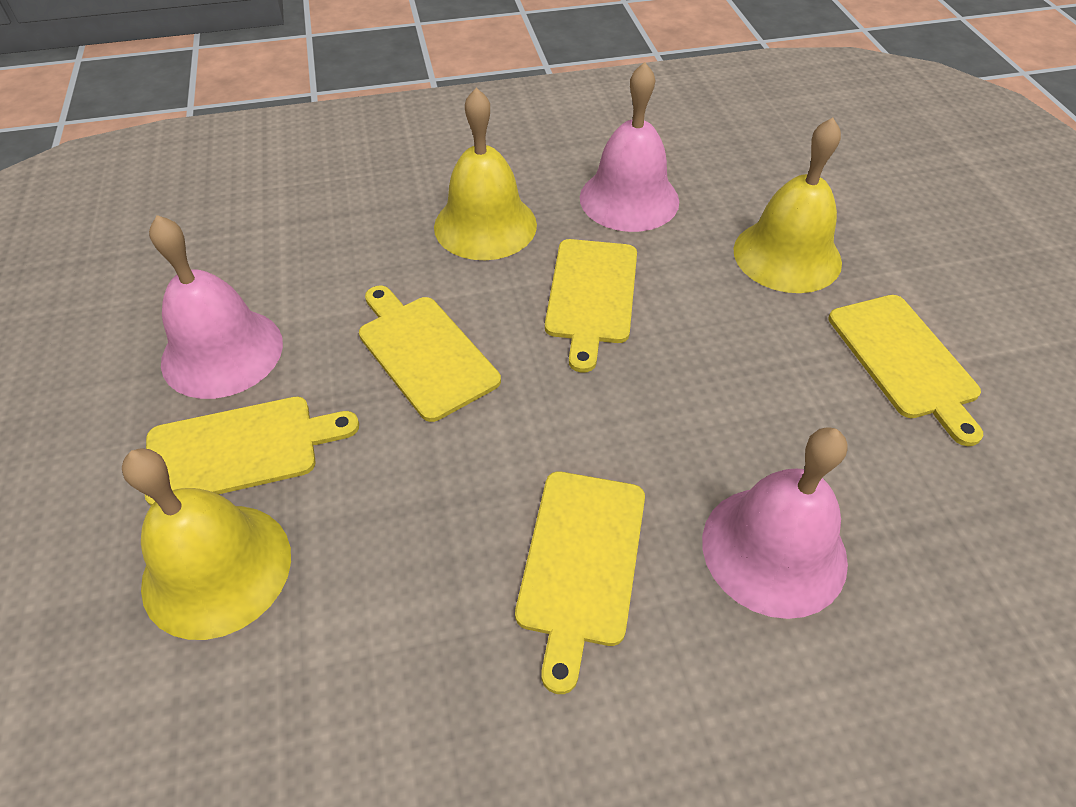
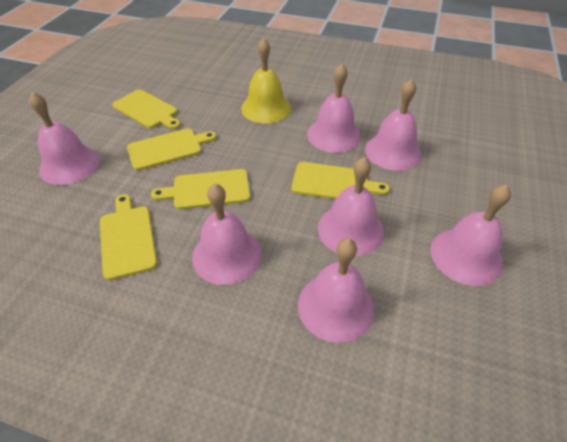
pink bell: [149,215,283,399] [580,62,679,232] [702,427,848,619] = 3 -> [29,92,100,185] [192,183,262,285] [298,238,374,343] [307,64,361,153] [318,157,384,257] [365,79,422,171] [431,184,511,286] = 7
yellow bell: [122,449,291,640] [434,88,537,260] [733,118,842,293] = 3 -> [241,38,291,123] = 1

